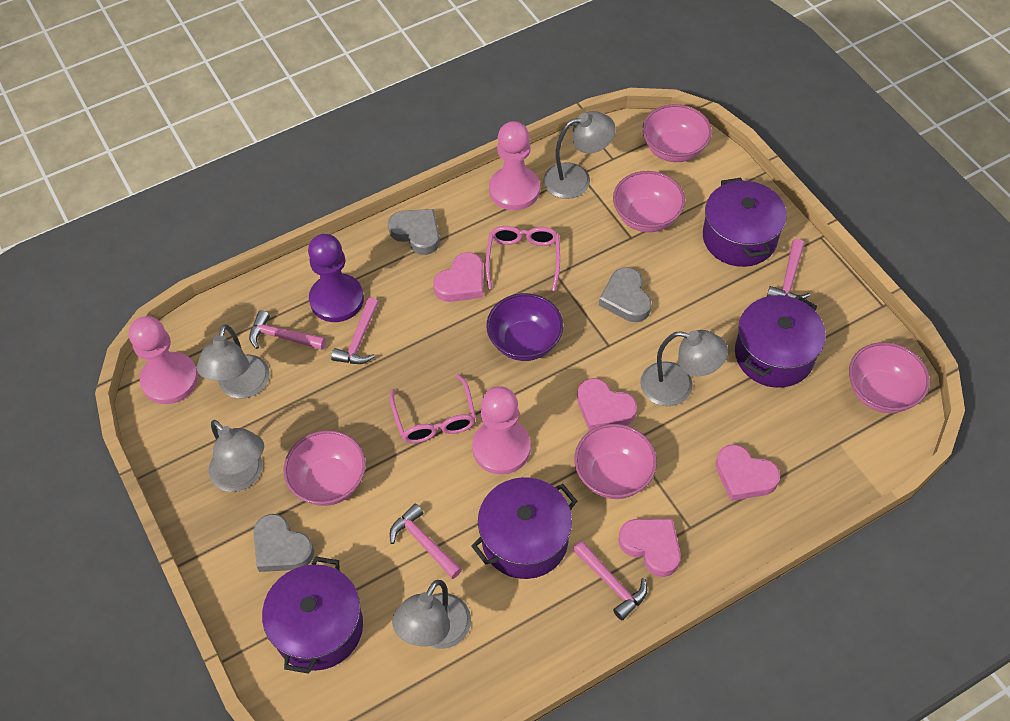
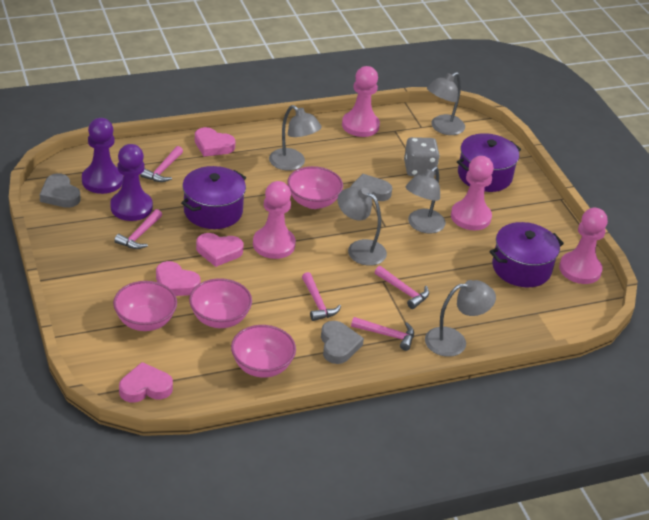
grey dice: none = 0 -> [404,137,440,176] = 1
pink bowl: [283,430,366,506] [574,424,657,499] [613,171,685,232] [642,104,712,162] [849,342,930,413] = 5 -> [113,281,177,331] [189,278,252,328] [231,325,296,378] [287,166,343,209] = 4
pink glasses: [390,374,476,443] [485,226,560,292] = 2 -> none = 0
pink pawn: [129,316,198,404] [472,386,531,475] [489,121,540,210] = 3 -> [253,181,296,259] [342,66,380,137] [451,156,494,230] [559,208,608,284] = 4
purple bowl: [487,293,563,361] = 1 -> none = 0
purple pawn: [308,234,364,322] = 1 -> [82,118,123,194] [110,144,153,221] = 2
purple pot: [262,556,363,674] [472,477,577,579] [703,177,787,267] [735,295,826,388] = 4 -> [181,166,246,229] [457,133,521,192] [489,222,564,287] = 3

